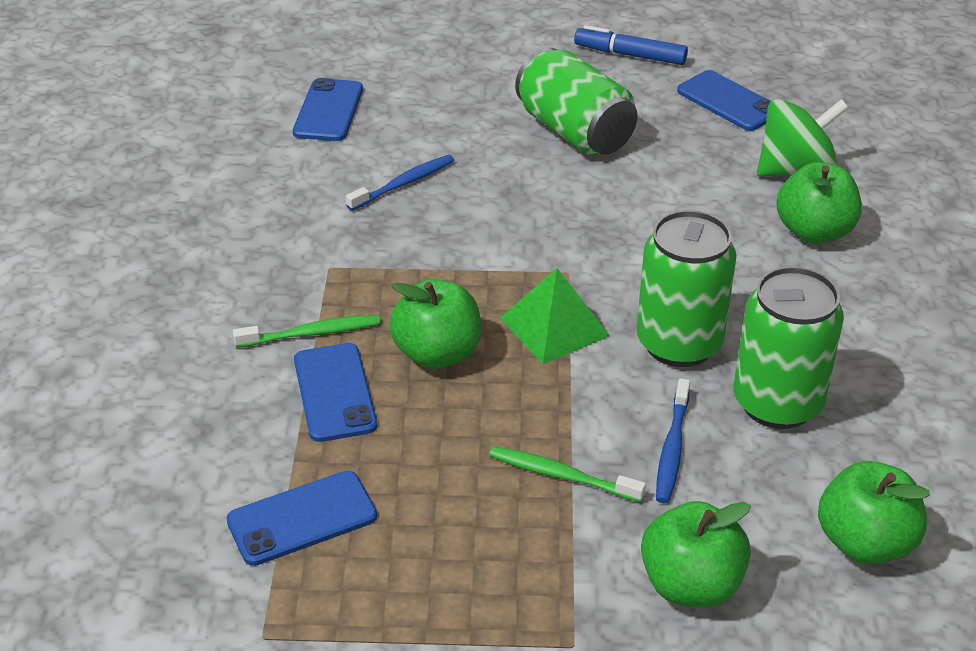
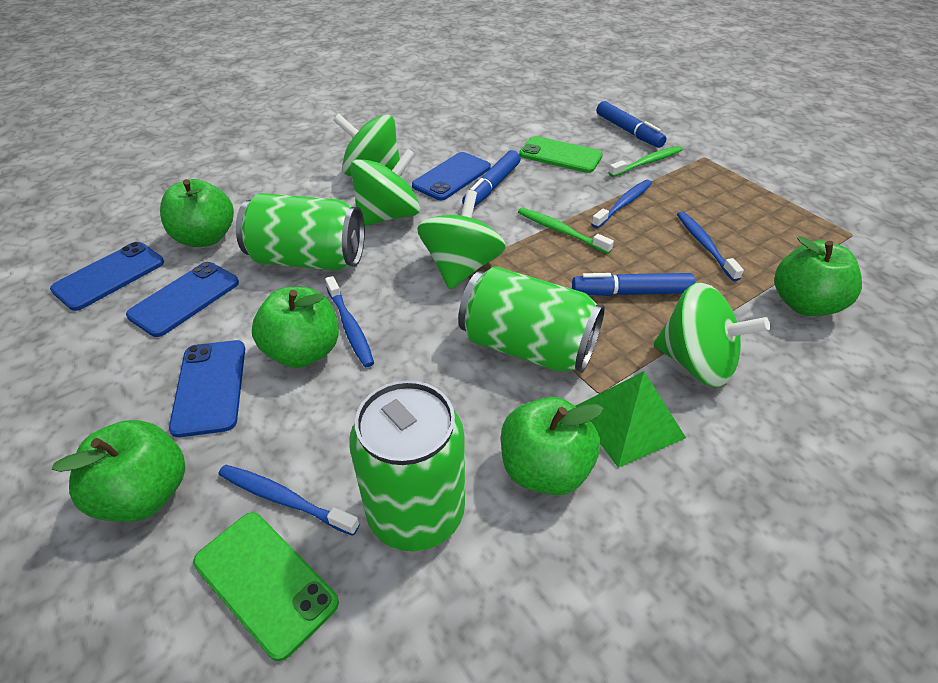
blue marker: [574,25,688,65] = 1 -> [462,150,521,207] [572,273,695,296] [597,101,666,148] = 3
blue toothbrush: [346,155,454,211] [656,378,690,503] = 2 -> [218,464,360,536] [325,276,374,367] [591,180,652,228] [677,211,744,281] = 4
green apple: [389,279,481,369] [641,501,751,607] [776,162,862,244] [818,461,930,564] = 4 -> [52,420,185,522] [160,179,234,247] [252,287,339,368] [501,397,604,495] [774,236,862,316] = 5
green phone: none = 0 -> [193,512,339,661] [519,136,603,173] = 2
green spinning top: [757,99,849,176] = 1 -> [333,114,402,176] [350,149,420,226] [417,190,506,289] [654,282,770,387] = 4

